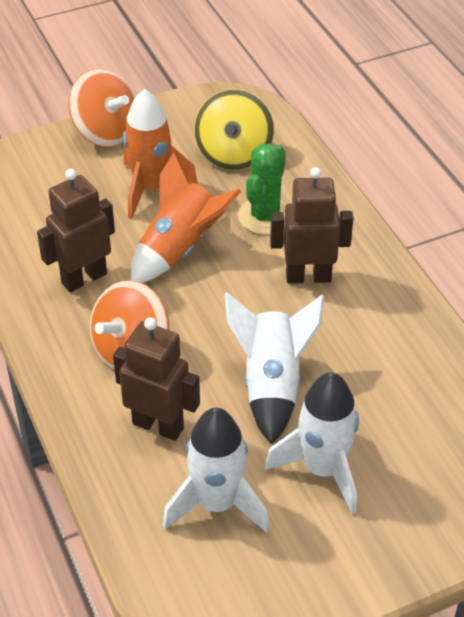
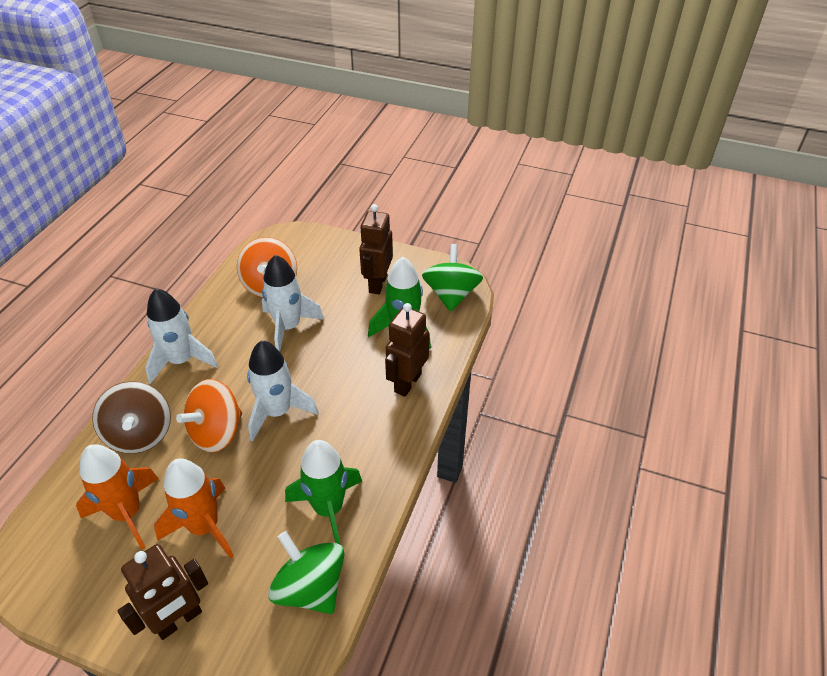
brown spinning top: none = 0 -> [92,381,171,454] = 1
green cactus: [238,144,287,235] = 1 -> none = 0
green rocket: none = 0 -> [285,440,362,544] [368,257,431,349] = 2
green spinning top: none = 0 -> [268,531,345,614] [422,244,483,312] = 2
yellow spinning top: [194,89,274,170] = 1 -> none = 0

